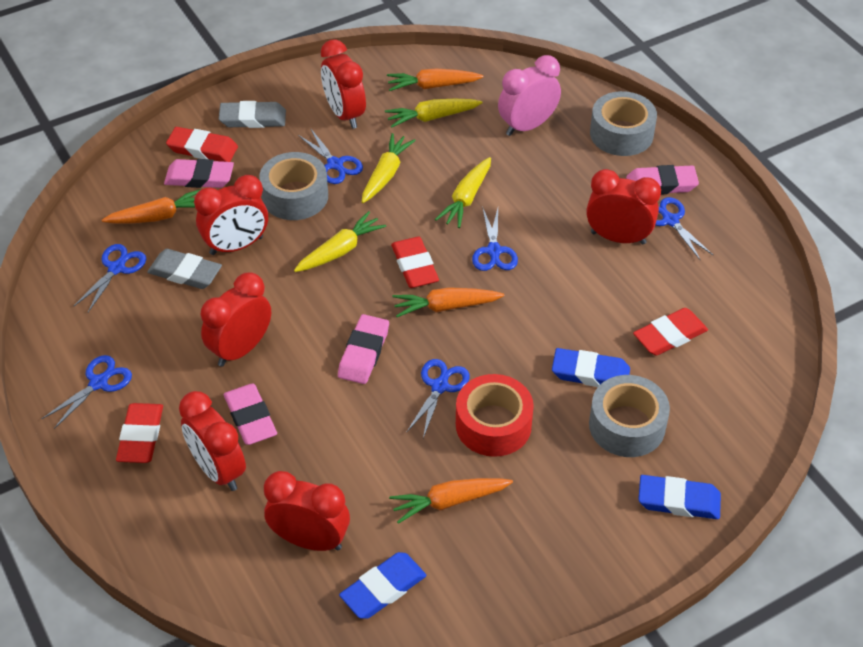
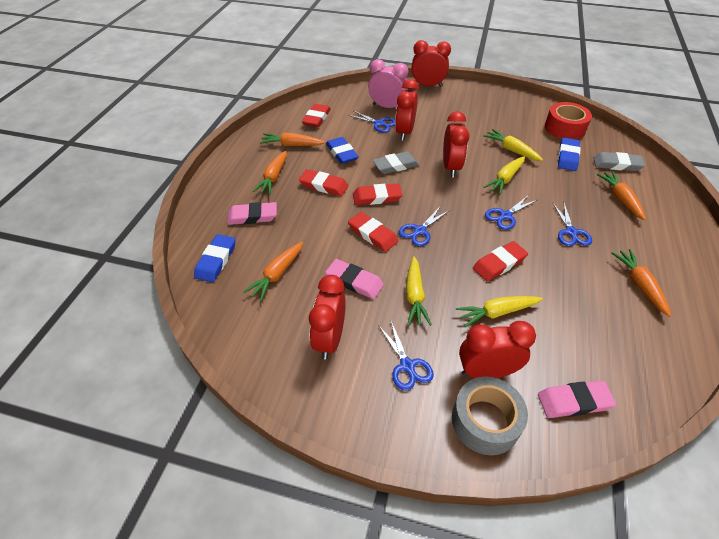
blue scissors: [42,355,132,429] [74,244,146,312] [298,128,363,184] [406,359,470,438] [472,208,518,271] [655,197,713,260] = 6 -> [348,111,395,133] [378,321,434,390] [399,207,450,246] [485,196,537,230] [553,203,592,246] = 5
grey tape: [259,152,328,220] [589,375,670,457] [590,91,657,156] = 3 -> [452,377,528,455] = 1
orange carrot: [102,189,201,223] [387,68,484,91] [389,478,513,524] [392,287,504,317] = 4 -> [243,242,303,301] [253,151,287,195] [260,133,325,146] [597,171,646,220] [611,249,671,317] = 5
pink eraser: [164,159,234,188] [224,384,277,445] [338,314,389,384] [626,165,699,195] = 4 -> [227,202,277,225] [325,259,384,299] [538,381,616,418] = 3
red clock: [179,391,246,491] [194,175,268,255] [201,272,271,367] [264,471,350,551] [321,39,366,129] [586,169,661,245] = 6 -> [309,275,346,360] [395,79,419,141] [412,40,451,87] [443,111,469,177] [459,321,536,378] = 5
red eraser: [116,403,163,463] [166,127,238,162] [391,237,439,288] [633,308,708,356] = 4 -> [299,169,348,196] [302,104,331,127] [348,212,398,252] [353,184,403,205] [473,241,528,281] = 5

